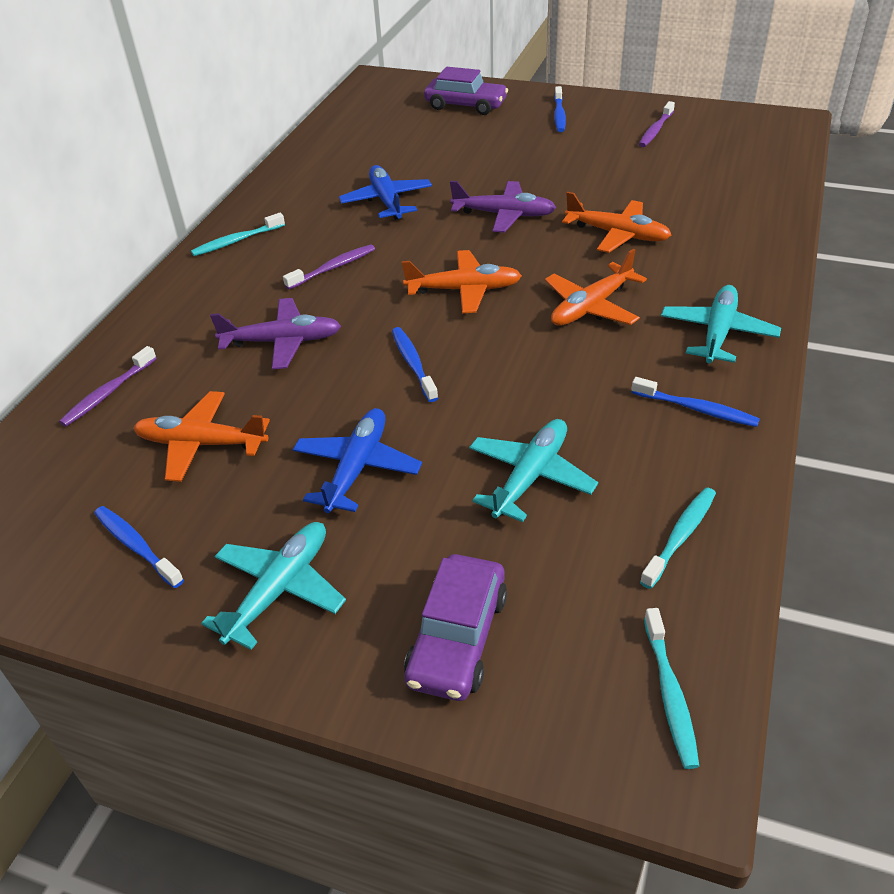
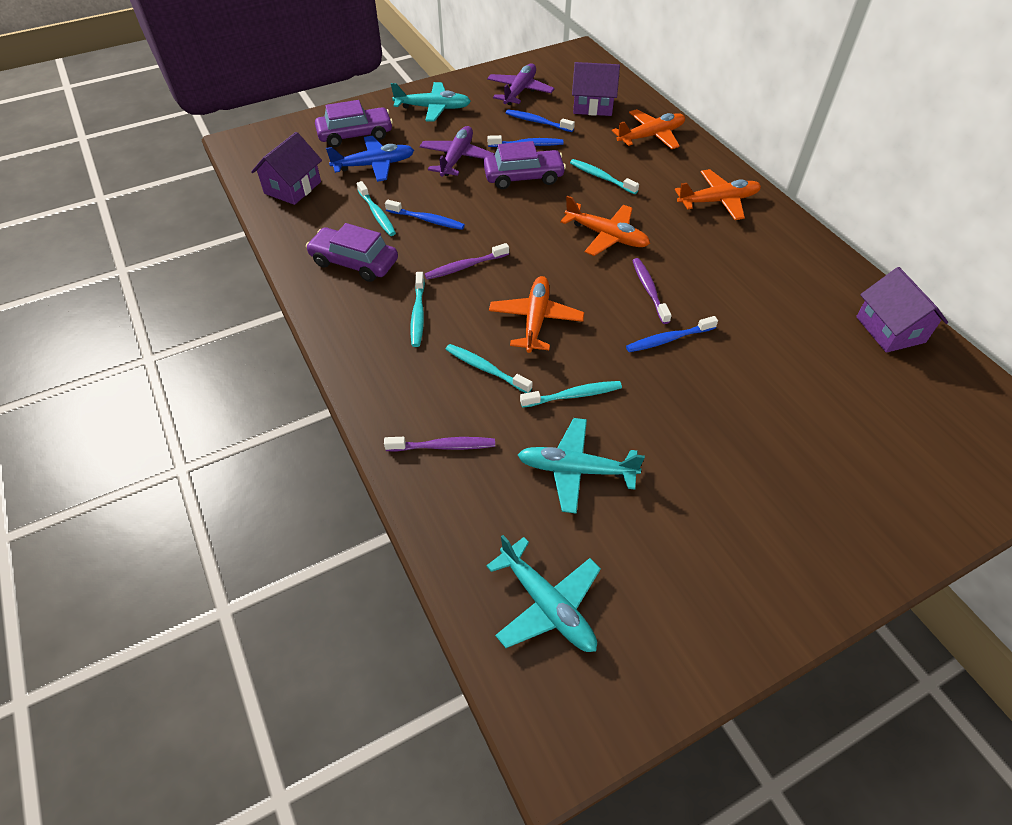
blue plane: [293,408,422,513] [339,165,432,220] = 2 -> [326,136,414,182] = 1
purple car: [404,554,507,701] [424,67,508,115] = 2 -> [306,223,398,282] [315,100,393,147] [483,141,566,189] = 3
purple house: none = 0 -> [251,132,322,205] [572,62,620,116] [856,267,948,353] = 3
turquoise toothbrush: [191,213,285,256] [640,487,716,589] [644,608,699,769] = 3 -> [357,181,396,236] [410,272,425,347] [445,344,533,393] [520,381,622,408] [570,159,639,194] = 5

